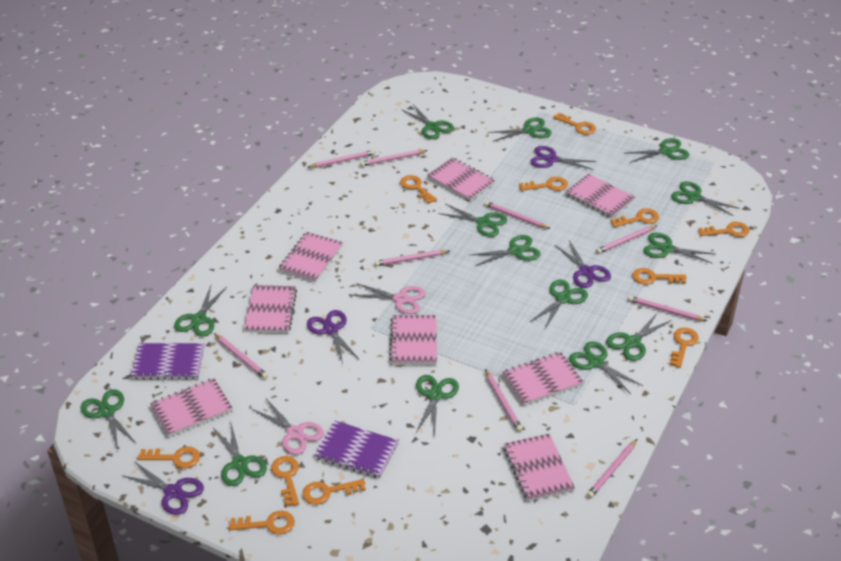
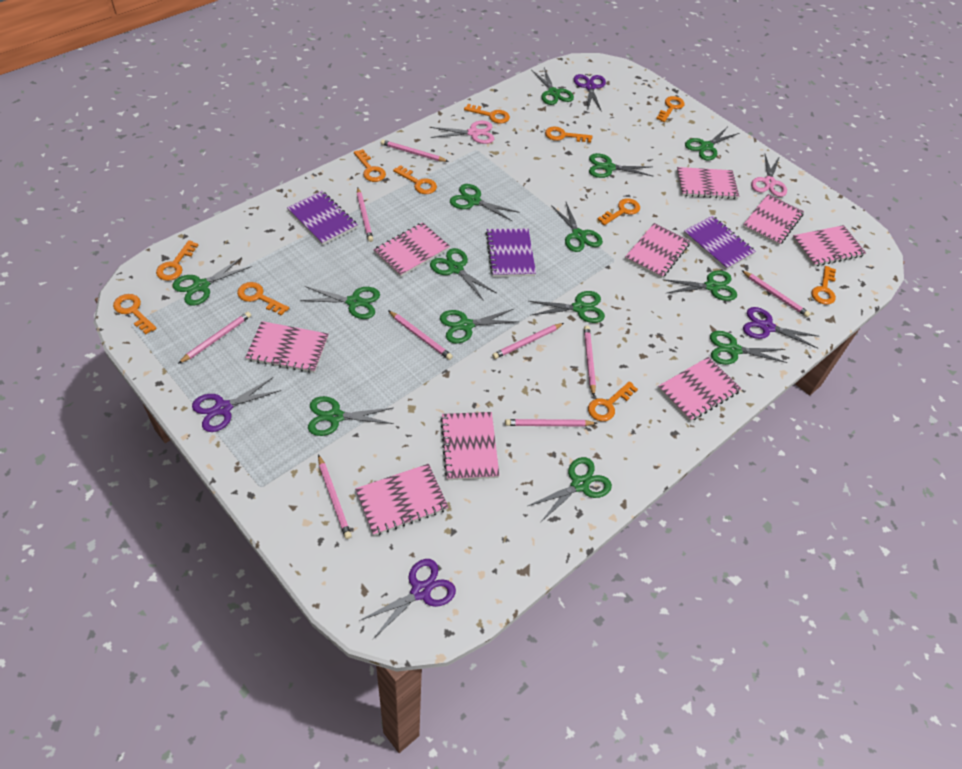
pink notebook: [150,378,233,437] [244,285,297,333] [278,232,343,282] [390,315,437,365] [428,158,495,201] [502,352,584,406] [504,434,575,501] [565,174,635,218] = 8 -> [245,321,329,373] [355,464,448,536] [373,222,450,277] [440,412,500,480] [625,223,691,278] [658,357,741,422] [677,167,739,199] [743,194,804,246] [792,225,866,266] = 9
purple notebook: [131,343,205,380] [314,421,399,478] = 2 -> [287,191,358,245] [486,229,536,277] [683,216,756,270] = 3

